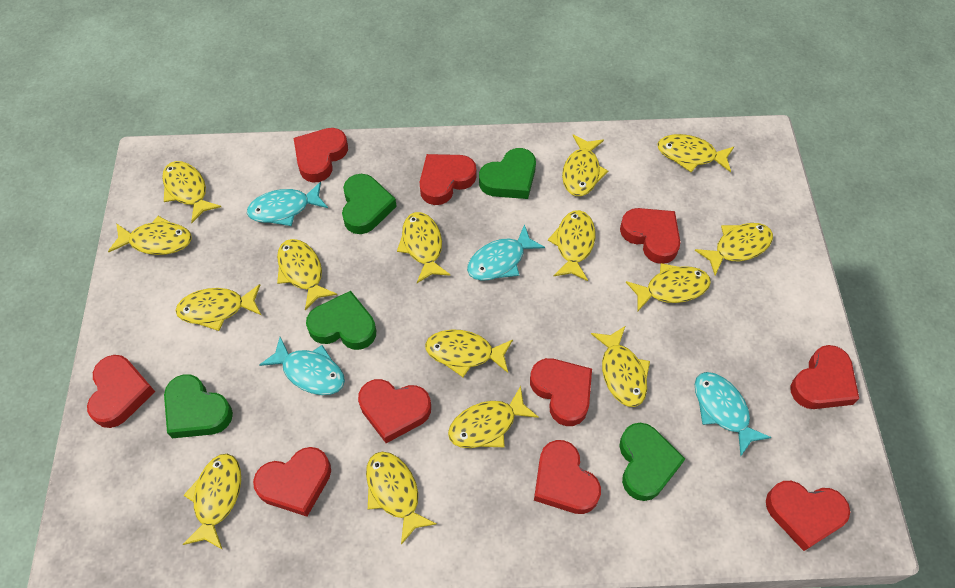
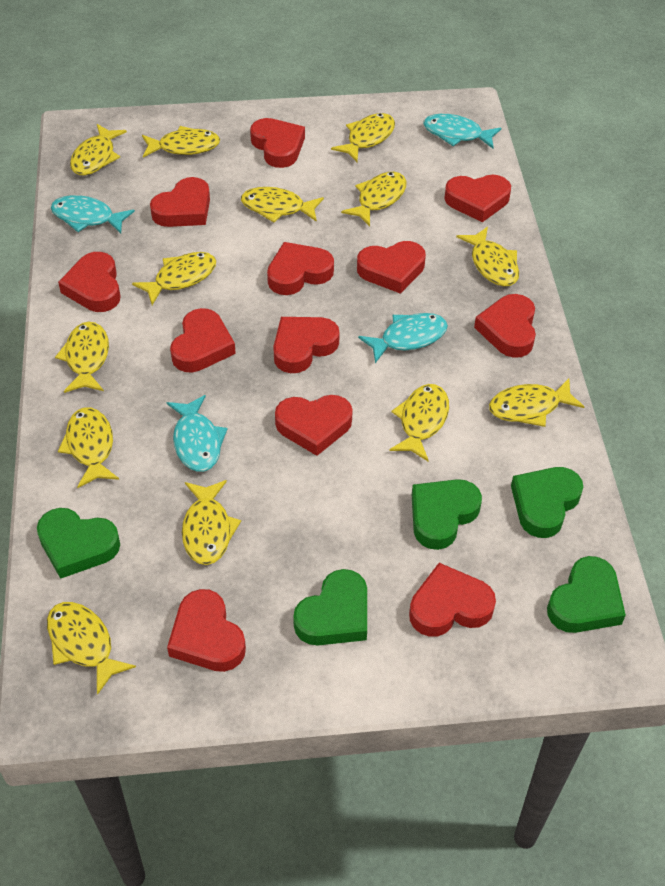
red heart: [87,355,155,428] [253,447,331,517] [293,128,348,183] [358,379,431,443] [420,154,476,205] [530,358,592,426] [534,440,601,514] [620,208,680,264] [766,481,850,551] [790,345,859,409] = 10 -> [58,252,121,312] [150,177,210,227] [167,589,246,672] [170,308,236,372] [250,118,305,168] [267,242,334,295] [273,317,340,373] [275,395,353,456] [357,241,426,294] [409,563,496,637] [444,175,511,222] [474,294,536,358] = 12
yellow fish: [108,216,192,255] [162,161,221,223] [175,284,261,331] [182,454,241,550] [277,239,337,310] [366,452,437,545] [397,212,451,283] [425,329,513,377] [448,386,539,448] [548,210,595,281] [562,134,608,196] [591,326,650,407] [626,263,711,311] [657,134,734,172] [695,223,773,275] = 15 -> [47,602,136,695] [55,322,109,393] [58,407,119,488] [70,124,127,175] [132,252,216,305] [142,126,220,157] [182,480,241,565] [241,187,324,222] [331,113,395,162] [341,172,407,226] [389,384,449,462] [456,227,519,287] [489,378,585,427] = 13

